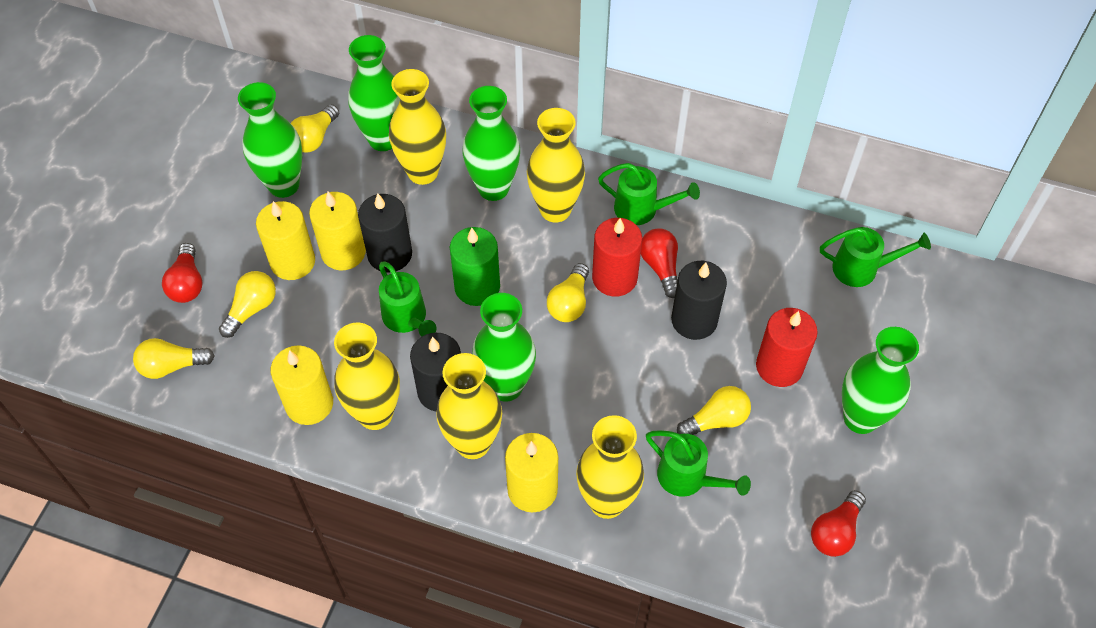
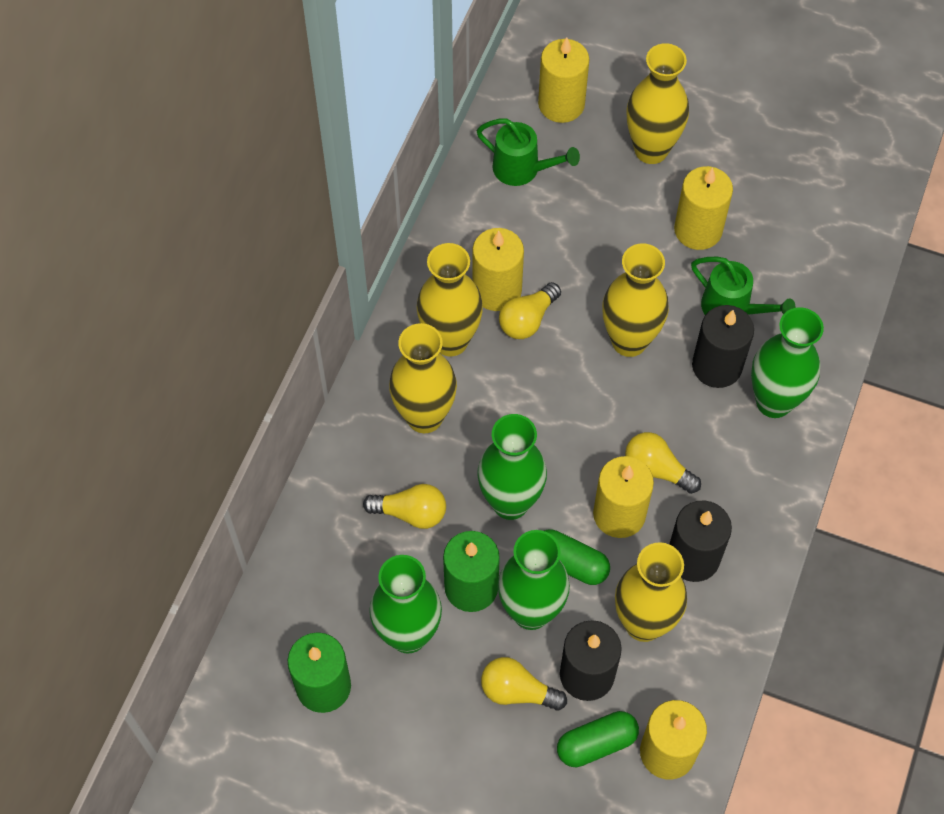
green candle: [450,227,500,306] = 1 -> [288,632,351,713] [443,531,500,612] = 2
green capsule: none = 0 -> [544,529,610,585] [557,711,639,767] = 2
green vase: [238,82,303,198] [348,35,400,151] [463,86,520,201] [472,293,536,401] [842,327,919,434] = 5 -> [369,555,442,654] [477,414,547,520] [498,530,570,630] [751,307,824,418] = 4
green watering can: [379,261,436,336] [598,163,700,225] [646,430,751,497] [820,227,931,287] = 4 -> [476,118,580,186] [691,257,795,315] = 2
red candle: [592,218,642,296] [756,308,818,387] = 2 -> none = 0
red light bulb: [162,243,203,303] [641,228,678,298] [811,490,866,557] = 3 -> none = 0
yellow candle: [256,201,315,280] [271,345,333,425] [309,192,366,270] [505,433,558,512] = 4 -> [472,228,524,311] [538,37,589,123] [593,456,654,538] [640,700,707,780] [674,166,733,250] = 5
yellow light bulb: [133,338,214,379] [219,271,276,338] [291,104,339,153] [547,263,589,322] [677,386,751,435] = 5 -> [363,484,446,529] [481,657,567,710] [499,282,561,339] [625,432,701,494] = 4

